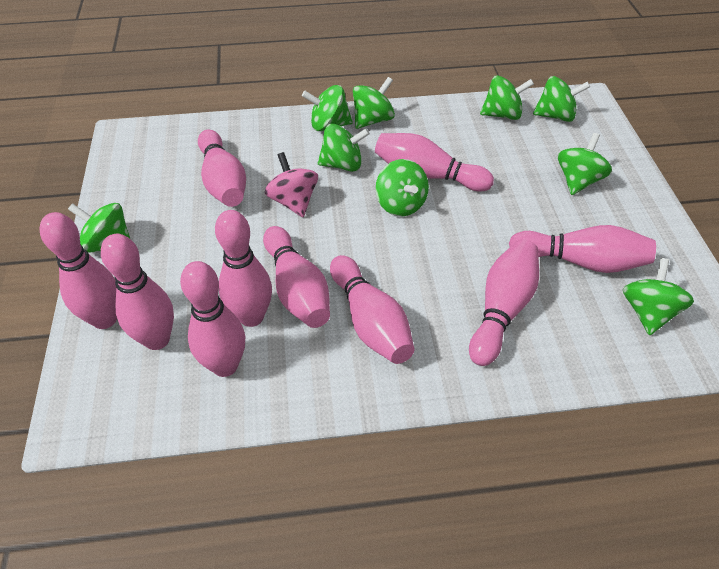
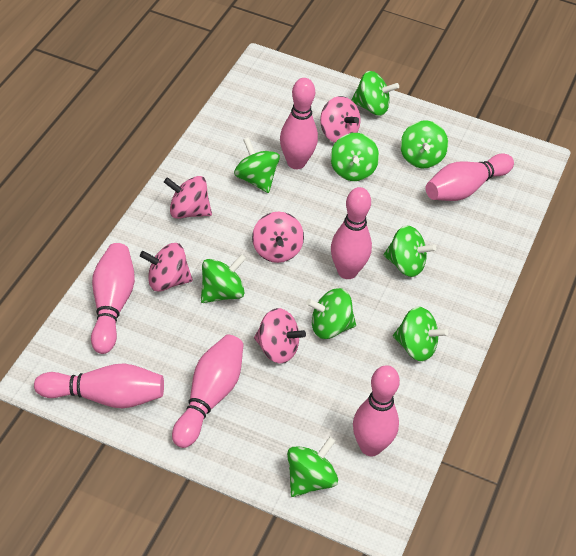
pink bowling pin: [40,212,117,329] [101,234,174,350] [180,261,245,377] [198,129,246,207] [215,210,272,327] [263,226,330,328] [330,255,414,364] [375,133,494,192] [469,239,539,366] [509,225,656,273] = 10 -> [34,363,164,409] [91,243,135,354] [172,334,244,448] [280,78,318,169] [331,187,372,279] [353,365,400,456] [426,154,514,201] = 7
pink spinning top: [265,152,318,217] = 1 -> [140,243,193,291] [164,176,212,219] [252,212,304,263] [254,308,306,363] [320,96,360,143] = 5

